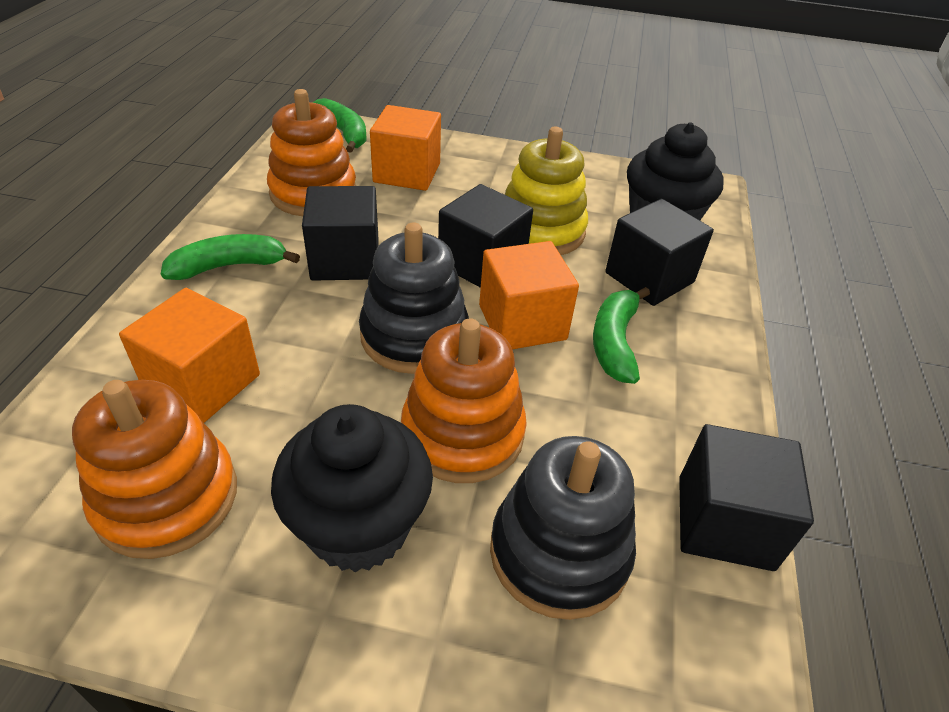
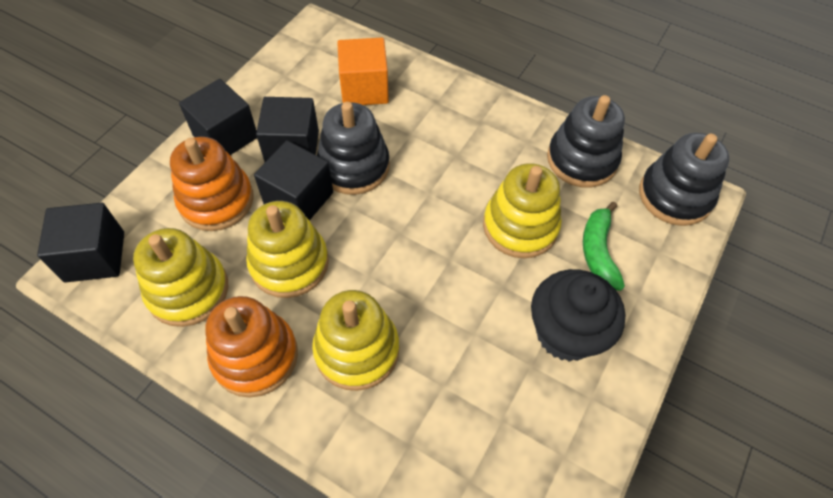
black cupcake: [271,404,433,572] [627,122,724,220] = 2 -> [531,269,625,362] = 1
black stacking toy: [359,222,469,374] [490,436,636,620] = 2 -> [317,102,390,195] [547,95,625,188] [639,133,729,226] = 3
green banana: [161,234,300,280] [312,98,367,153] [593,287,650,384] = 3 -> [583,202,625,291] = 1
orange cube: [119,288,260,423] [370,105,441,191] [479,241,579,349] = 3 -> [337,38,389,105] = 1
orange stacking toy: [72,380,237,559] [267,89,356,216] [401,318,527,483] = 3 -> [170,137,254,231] [205,296,298,397] = 2
yellow stacking toy: [505,127,588,255] = 1 -> [133,228,228,327] [246,201,329,298] [312,290,399,391] [483,163,562,258] = 4

